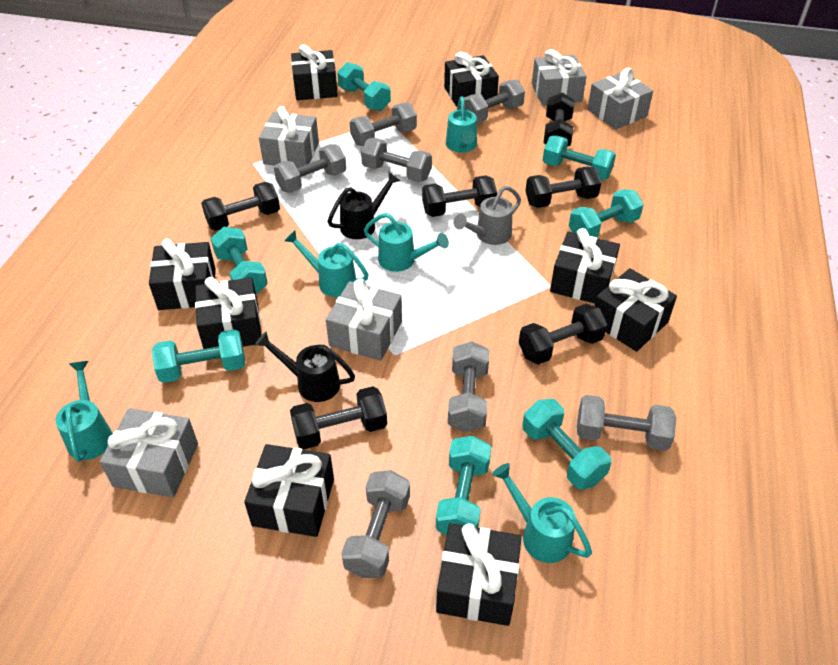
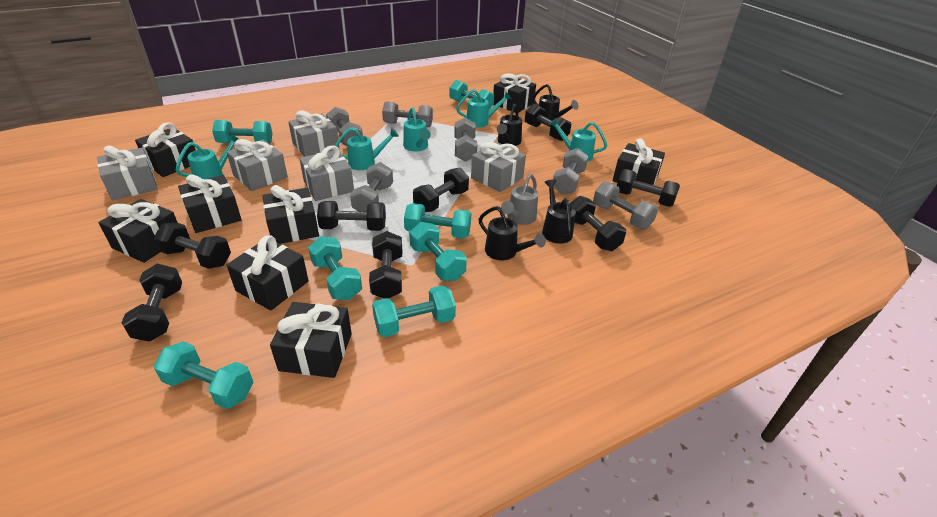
black dumbbell: [201,182,280,231] [290,386,387,449] [422,175,497,217] [519,304,607,365] [525,166,601,208] [544,92,575,147] = 6 -> [121,264,182,342] [154,222,231,269] [317,201,386,231] [369,231,402,299] [413,167,469,212] [525,104,571,141] [569,196,626,251] [617,169,680,207] = 8
black watering can: [255,332,355,402] [328,172,400,239] = 2 -> [478,206,546,260] [497,104,522,146] [533,84,579,121] [542,179,576,244] = 4
grey dumbbell: [274,144,346,193] [342,470,410,578] [350,102,417,146] [361,138,432,182] [448,341,490,432] [464,80,525,123] [577,395,676,451] = 7 -> [326,107,363,146] [350,162,393,212] [382,101,433,127] [454,117,477,162] [553,148,588,195] [593,181,658,229] = 6

